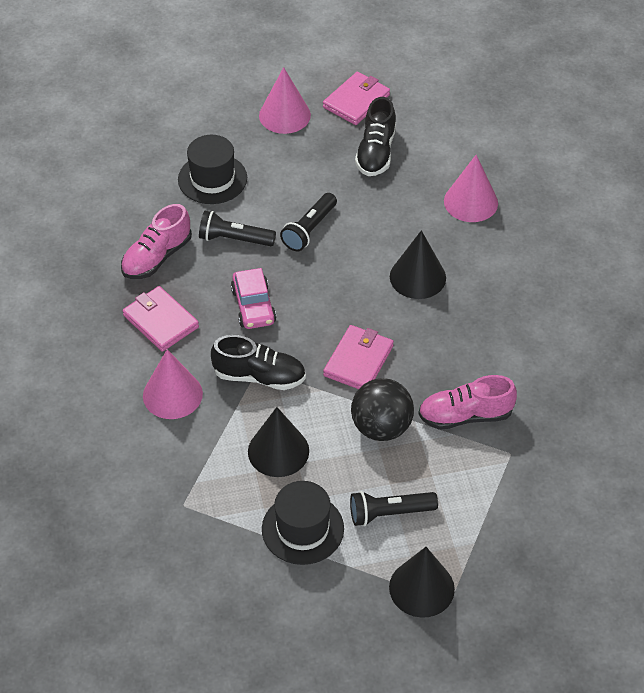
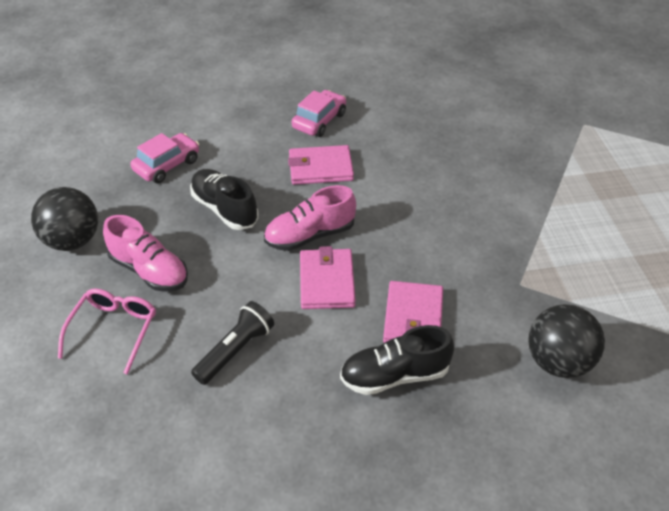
black ball: [351,378,414,441] = 1 -> [31,187,98,251] [528,304,605,378] = 2
black cone: [248,407,309,477] [389,547,455,618] [390,230,446,299] = 3 -> none = 0
black flashlight: [199,211,276,246] [280,193,337,251] [350,491,438,526] = 3 -> [191,301,274,385] = 1
black hat: [178,135,247,204] [262,481,344,565] = 2 -> none = 0
pink car: [231,268,276,329] = 1 -> [131,133,199,183] [292,90,346,137] = 2
pink cone: [143,350,203,419] [259,67,311,134] [444,155,498,222] = 3 -> none = 0
pink glasses: none = 0 -> [58,288,156,375] = 1

